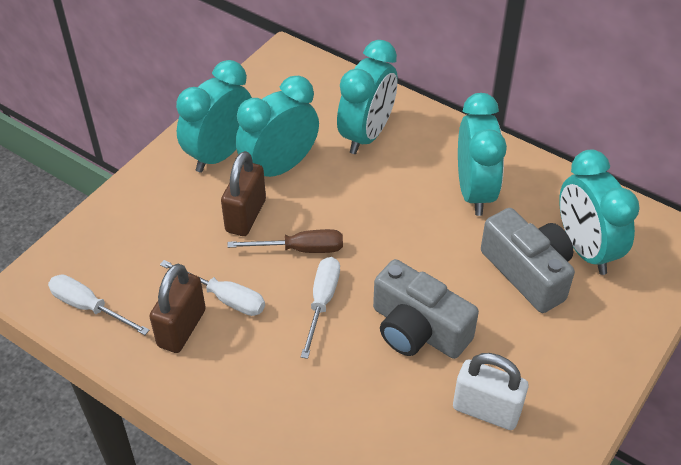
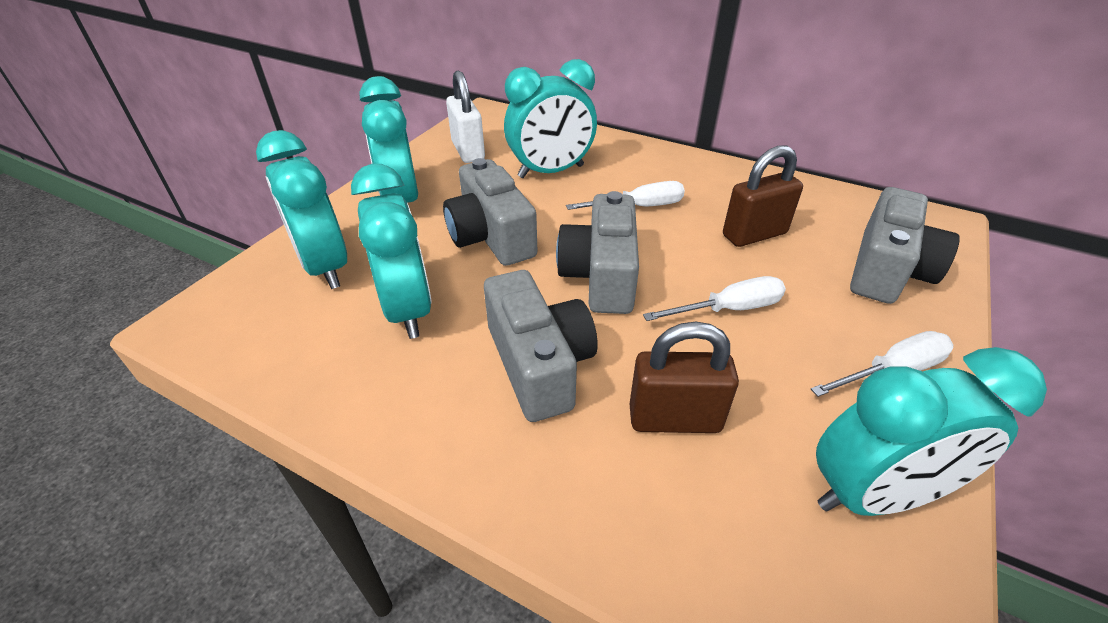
brown screwdriver: [227,229,343,253] = 1 -> none = 0
grey camera: [373,259,479,359] [481,208,575,313] = 2 -> [443,158,537,266] [484,270,598,422] [556,191,639,314] [850,187,960,304] = 4

